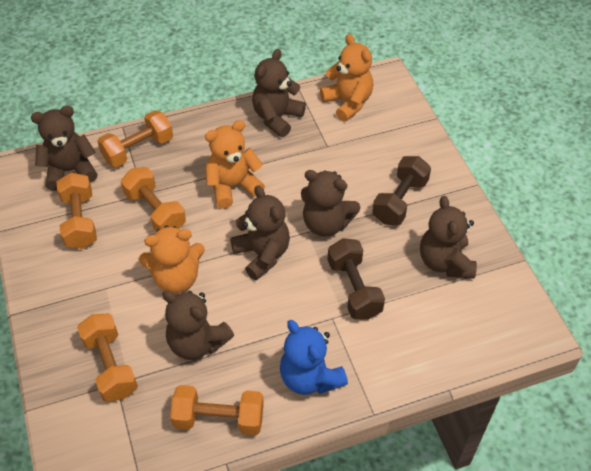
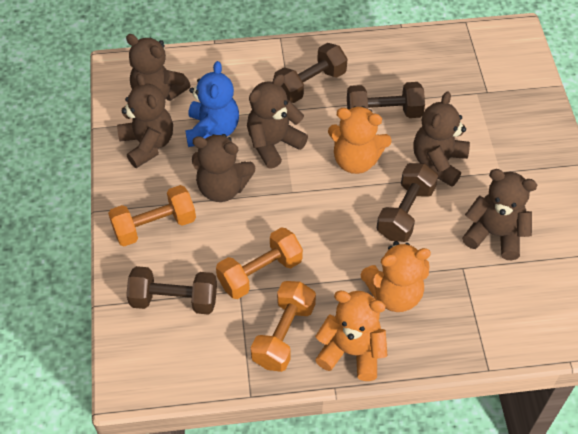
brown dumbbell: [328,238,385,320] [372,156,431,225] = 2 -> [126,266,217,315] [274,43,347,103] [347,82,425,118] [377,163,438,242] = 4
orange dumbbell: [57,173,97,249] [77,314,138,402] [97,110,173,167] [121,167,186,232] [170,385,264,436] = 5 -> [108,185,196,246] [216,227,303,299] [251,281,316,372] = 3

